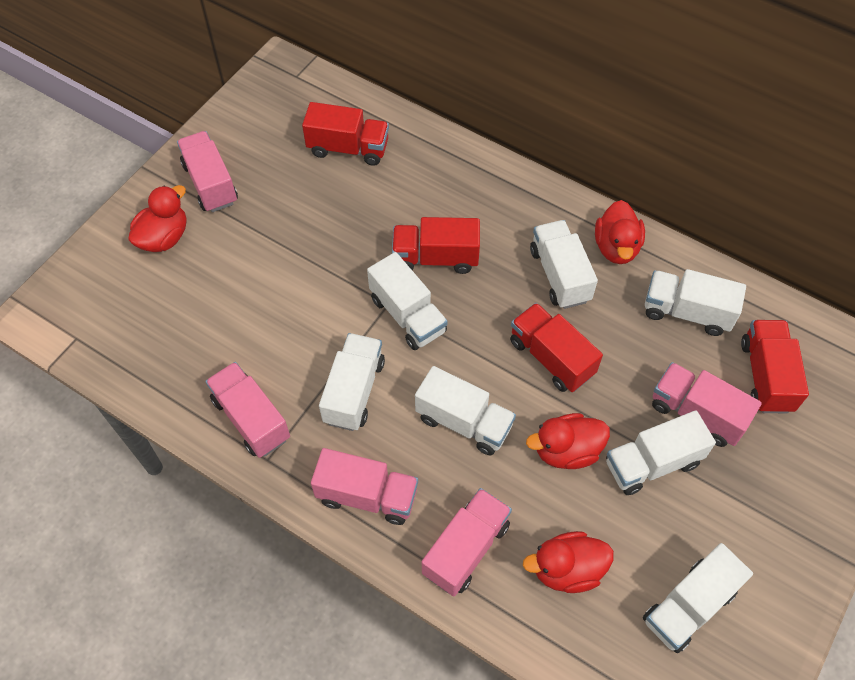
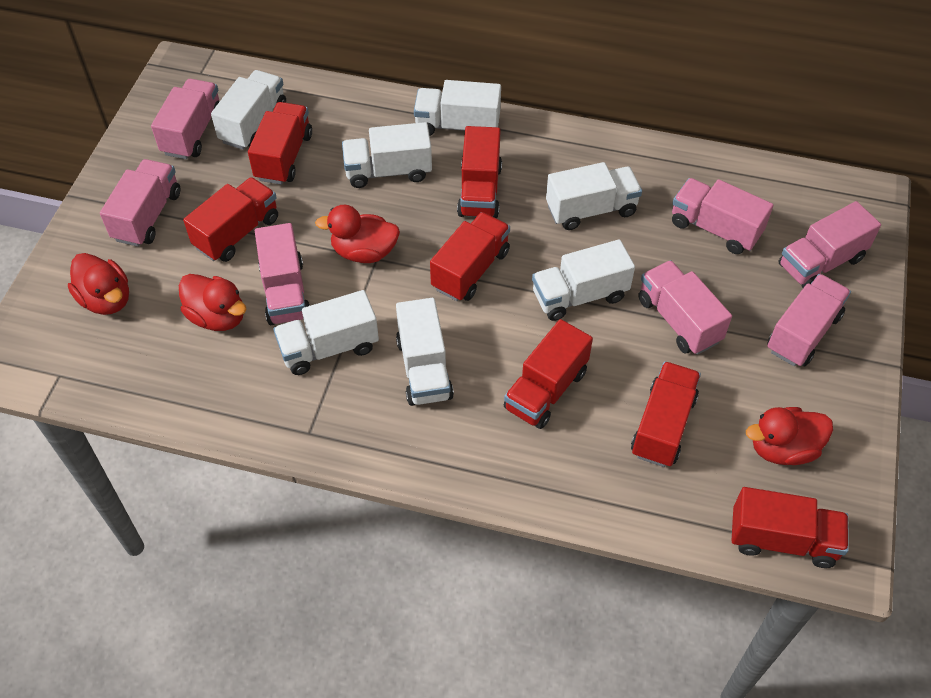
pink truck: [177,131,238,212] [205,362,290,458] [311,448,418,525] [422,488,512,596] [652,362,762,447] = 5 -> [100,159,181,247] [151,79,220,159] [255,223,310,325] [638,260,732,355] [672,178,773,254] [767,274,851,366] [779,201,881,288] = 7
red truck: [302,102,389,166] [392,217,480,274] [510,303,603,392] [741,320,809,413] = 4 -> [183,177,278,262] [248,102,312,185] [430,212,510,301] [457,126,502,218] [504,319,593,429] [631,361,701,467] [731,487,849,568] = 7

